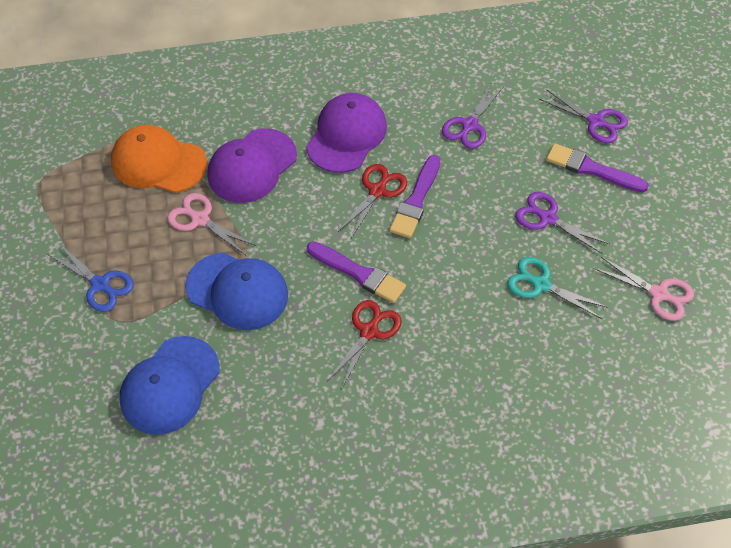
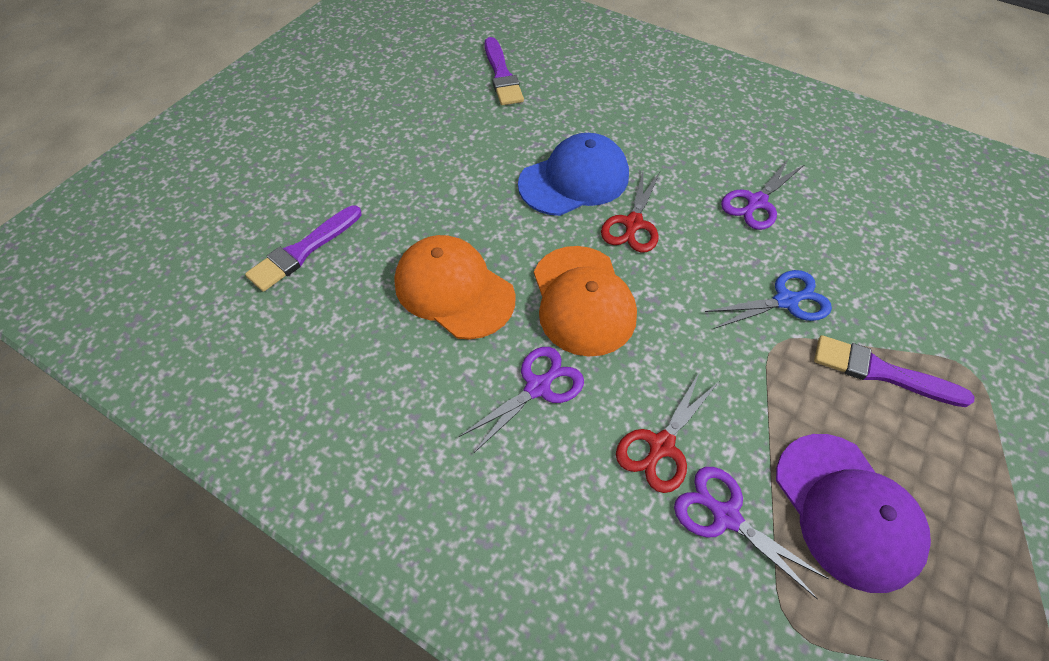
blue cap: [120,336,220,435] [185,253,288,330] = 2 -> [518,133,629,216] = 1
orange cap: [111,125,207,193] = 1 -> [394,235,516,340] [534,246,637,357] = 2
pink scissors: [167,193,256,255] [593,256,694,321] = 2 -> none = 0
purple cap: [207,128,297,203] [306,93,387,173] = 2 -> [776,434,931,593] = 1
turquoise scissors: [507,257,608,319] = 1 -> none = 0

